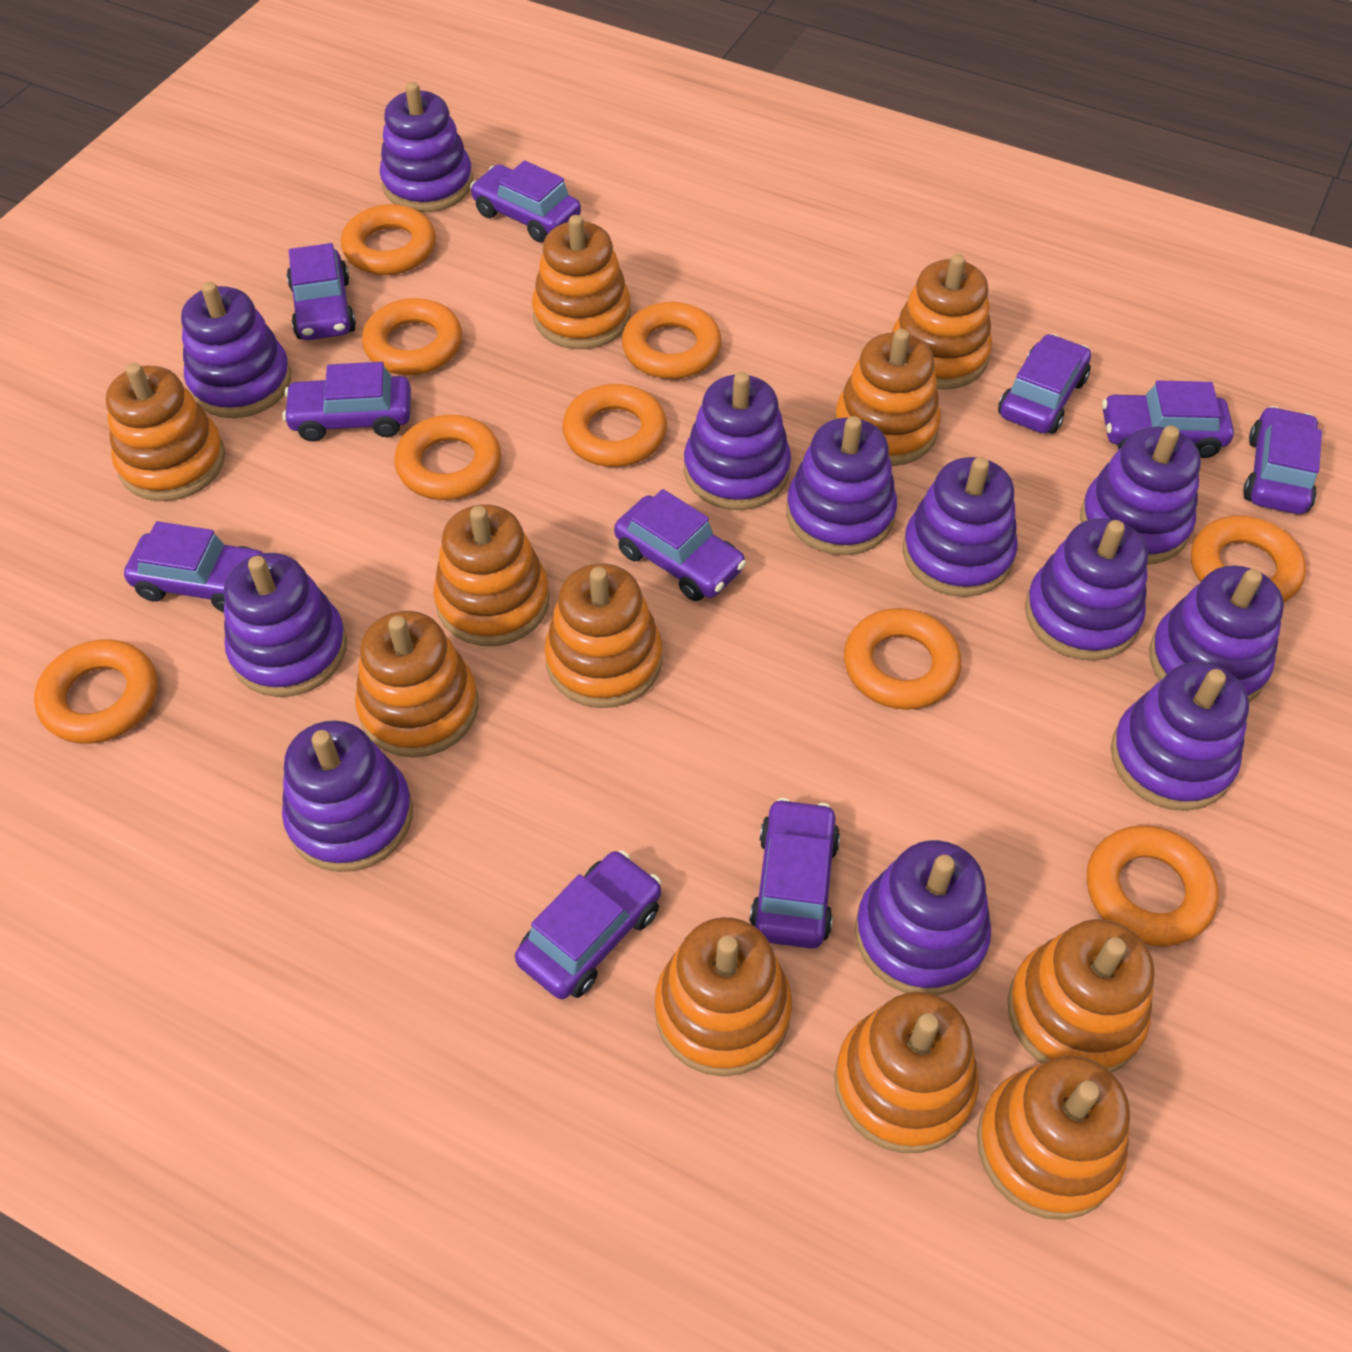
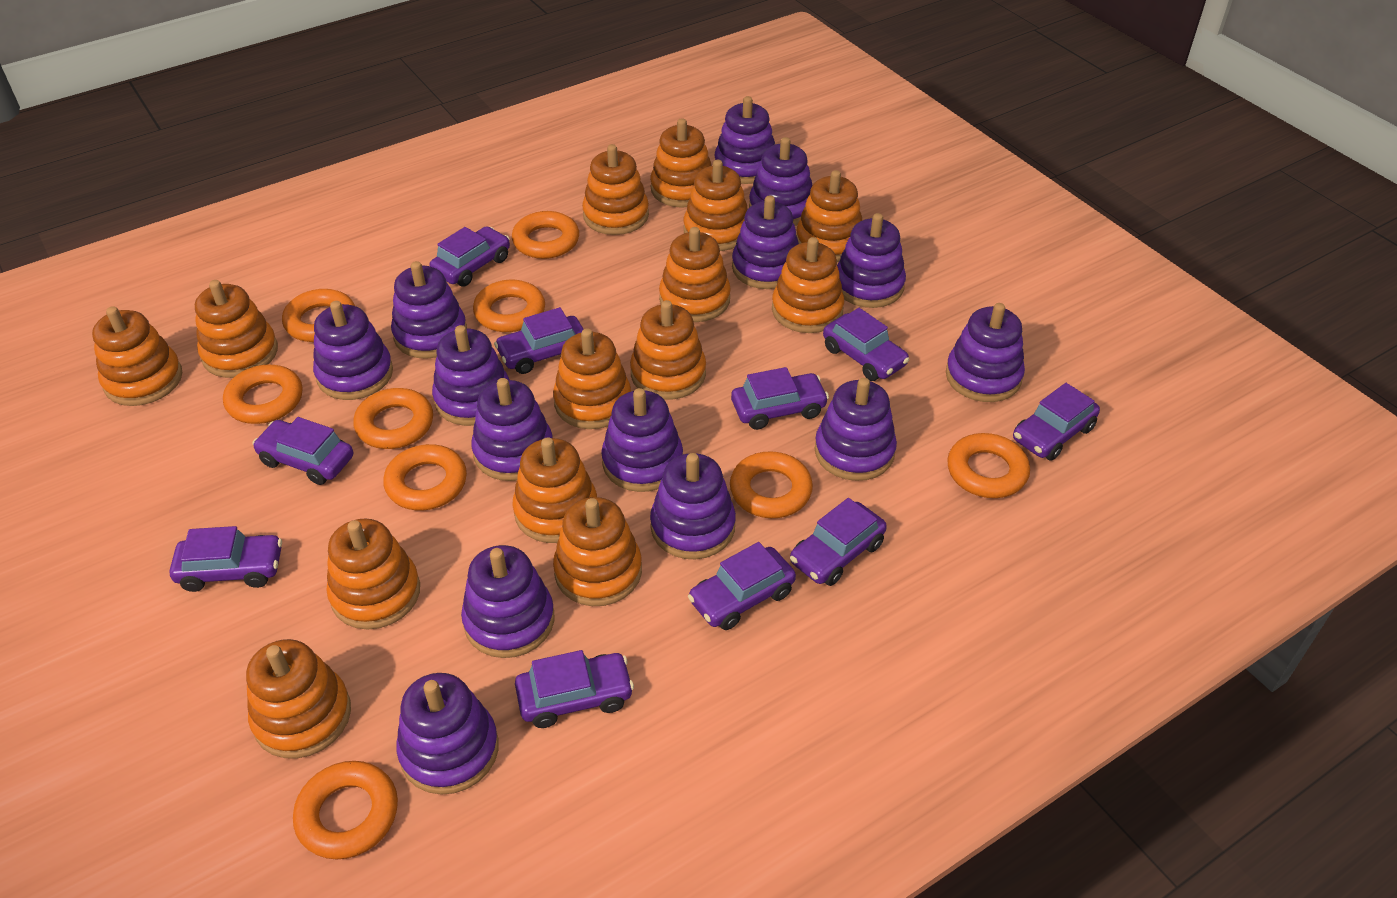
orange stacking toy: [106,363,225,501] [355,611,479,758] [433,504,550,646] [532,215,631,349] [544,563,662,708] [655,917,792,1077] [834,329,941,466] [834,992,979,1153] [892,254,992,390] [977,1056,1130,1220] [1007,919,1154,1073] = 11 -> [92,306,182,406] [195,280,278,378] [246,639,351,759] [326,519,420,630] [512,437,597,543] [553,329,631,429] [553,497,642,606] [582,144,649,235] [630,300,706,400] [650,118,712,208] [659,227,731,322] [684,160,747,251] [772,237,844,333] [796,170,862,262] = 14
purple stacking toy: [181,282,291,418] [224,553,347,697] [282,720,413,872] [380,82,473,212] [684,372,791,510] [786,416,897,555] [855,840,991,995] [903,457,1017,597] [1025,518,1148,661] [1080,426,1201,565] [1111,662,1249,811] [1149,565,1284,702] = 12 -> [313,301,393,400] [391,261,467,359] [396,673,499,795] [432,325,509,426] [461,545,555,658] [471,378,552,481] [601,388,683,492] [650,453,736,559] [715,96,775,184] [732,196,799,289] [749,137,812,226] [814,378,897,481] [837,213,906,308] [946,303,1025,402] = 14

